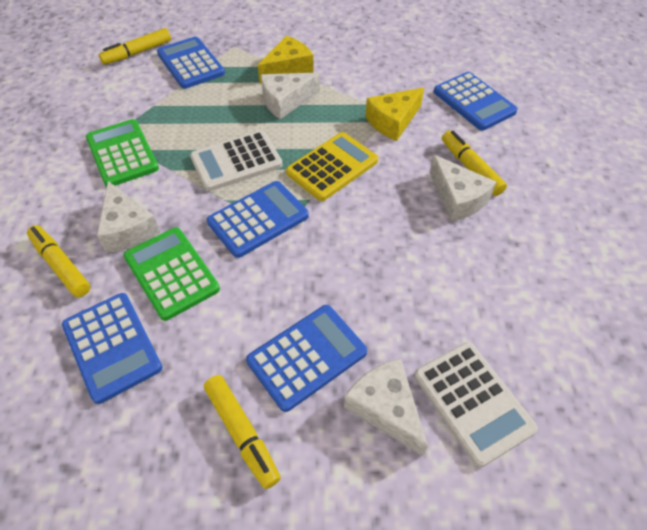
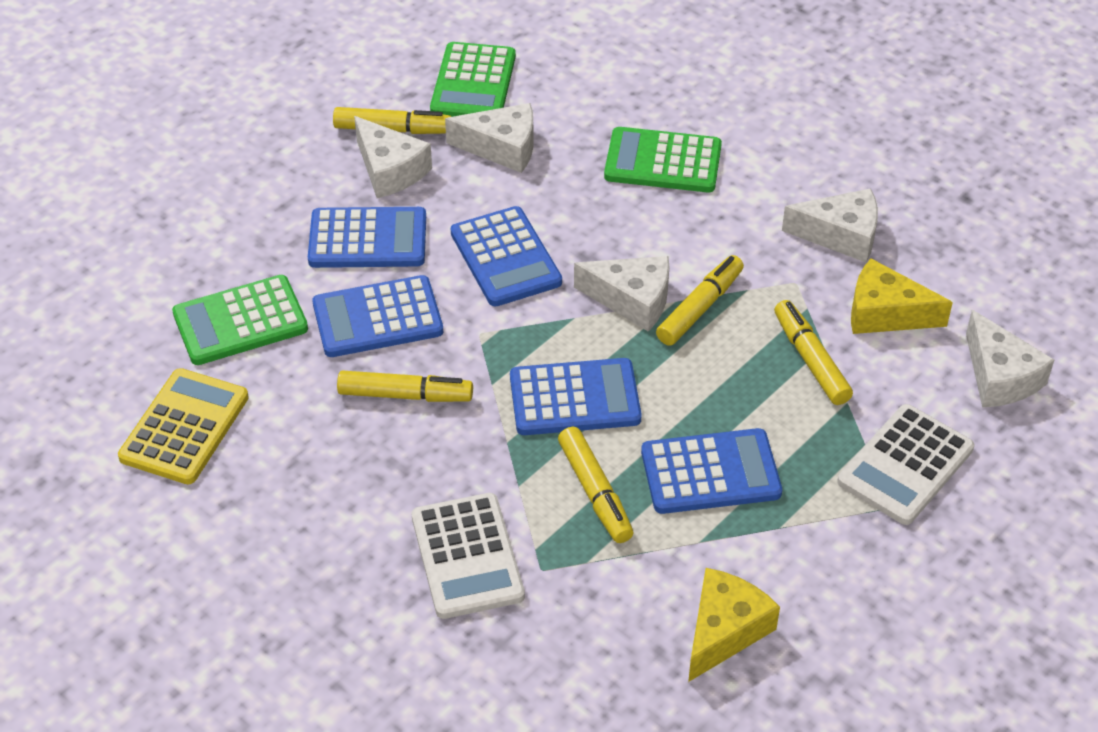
green calculator: [86,119,159,187] [124,227,220,321] = 2 -> [172,275,308,365] [430,42,516,117] [604,127,722,192] = 3
white cheese: [97,181,160,253] [261,72,320,119] [344,358,428,456] [429,155,496,222] = 4 -> [354,116,432,198] [445,103,534,173] [574,256,669,331] [782,188,878,262] [966,310,1054,408] = 5
yellow marker: [27,225,91,297] [99,28,171,65] [204,375,281,489] [442,130,507,196] = 4 -> [333,107,451,134] [337,370,473,402] [558,427,633,543] [656,255,744,345] [774,300,853,405] = 5

